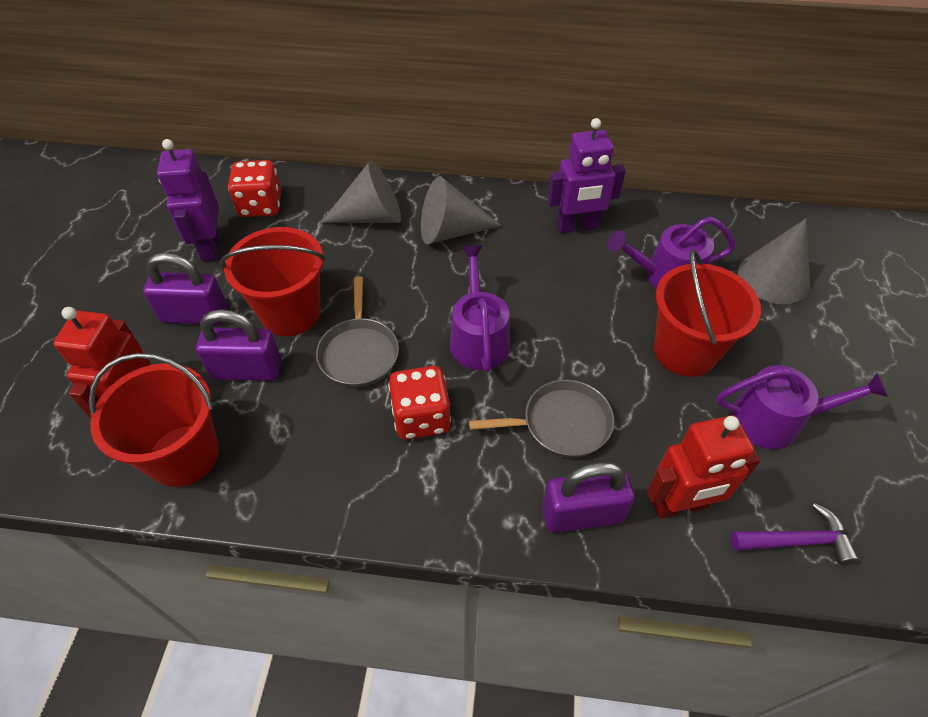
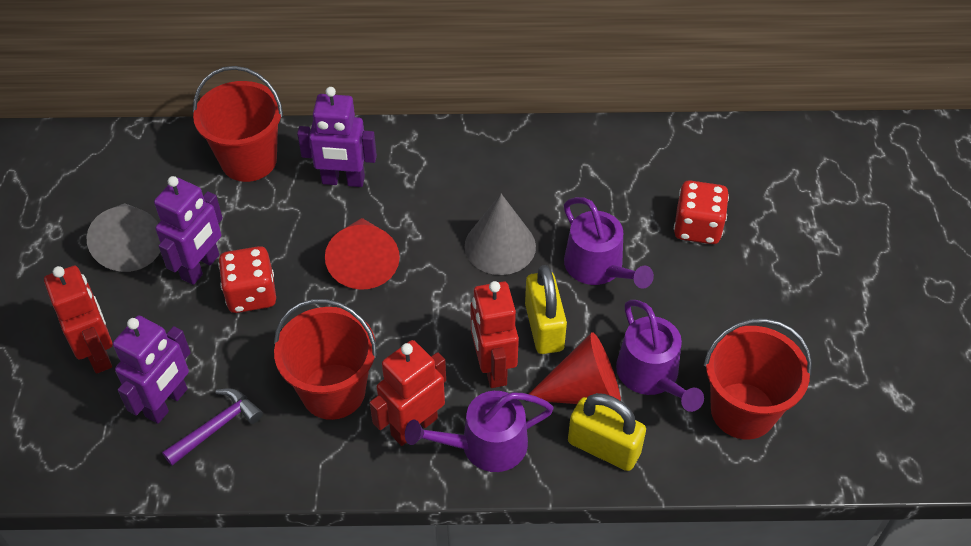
grey cone: [321,161,401,223] [421,176,502,244] [738,218,810,304] = 3 -> [87,203,160,272] [465,194,536,275] = 2
grey pan: [316,276,399,387] [469,380,614,458] = 2 -> none = 0
purple padlock: [143,253,227,325] [196,309,282,381] [542,462,635,533] = 3 -> none = 0
purple robot: [157,139,220,261] [547,118,626,233] = 2 -> [113,316,191,424] [154,176,223,285] [297,87,377,187] = 3
red cone: none = 0 -> [325,218,400,290] [529,332,621,404] = 2
red robot: [53,307,151,418] [647,415,760,519] = 2 -> [44,266,112,374] [370,340,446,446] [470,281,519,388] = 3
yellow padlock: none = 0 -> [525,265,567,354] [568,393,646,471] = 2

